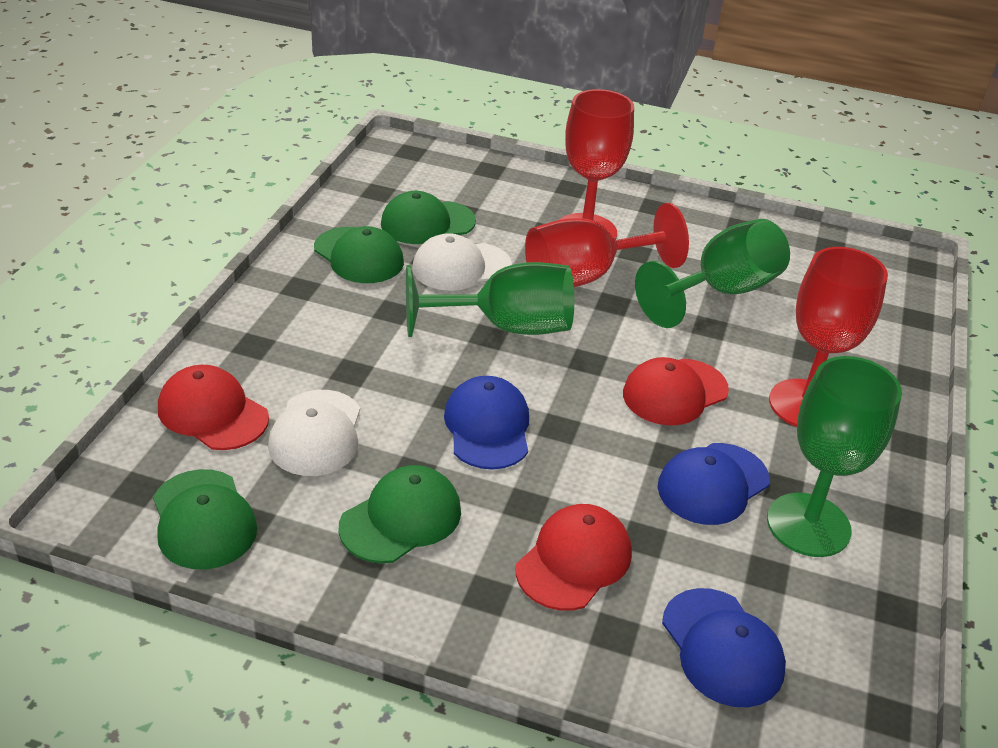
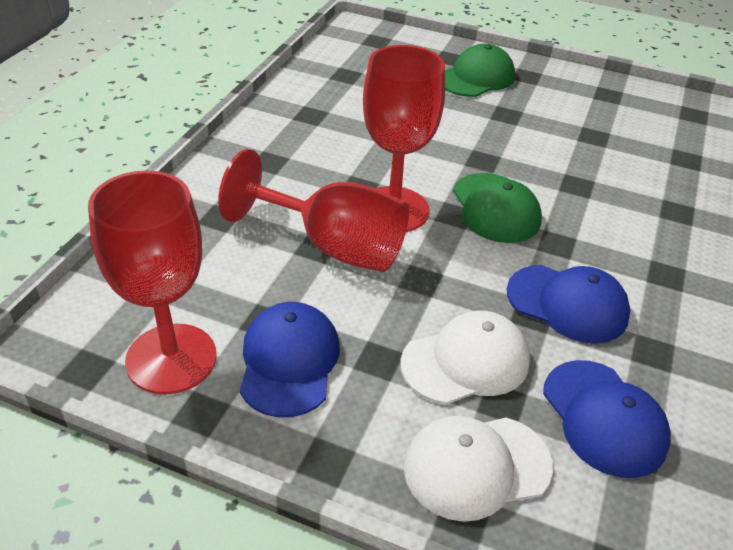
green cap: [153,469,257,569] [314,226,404,283] [339,465,461,563] [381,191,476,244] = 4 -> [445,44,515,97] [453,173,542,243] = 2
green goblet: [406,262,574,337] [635,219,790,328] [767,356,902,557] = 3 -> none = 0
red cap: [158,365,269,450] [516,504,632,611] [623,357,729,426] = 3 -> none = 0

